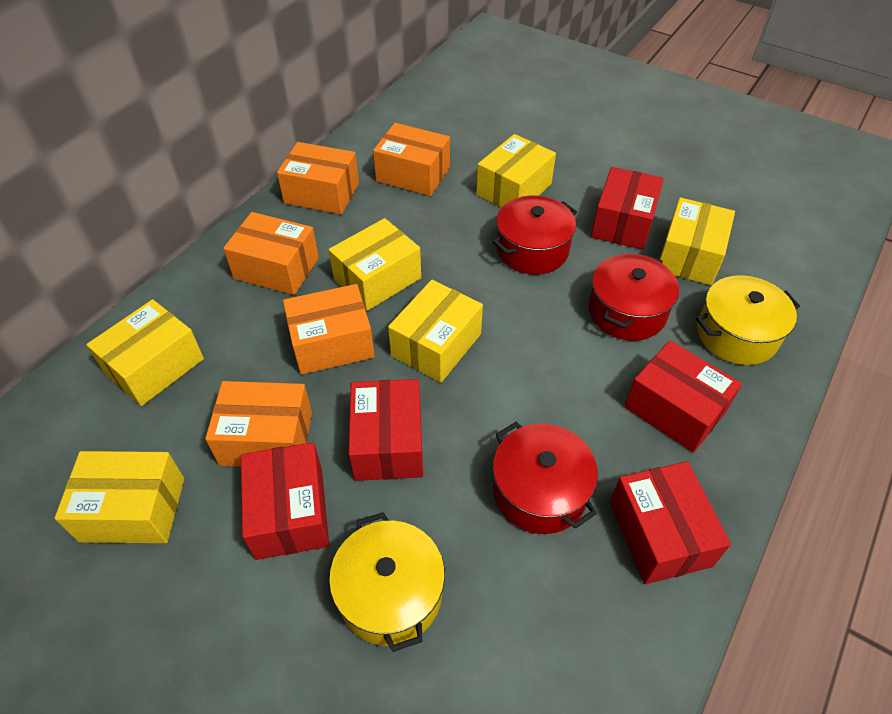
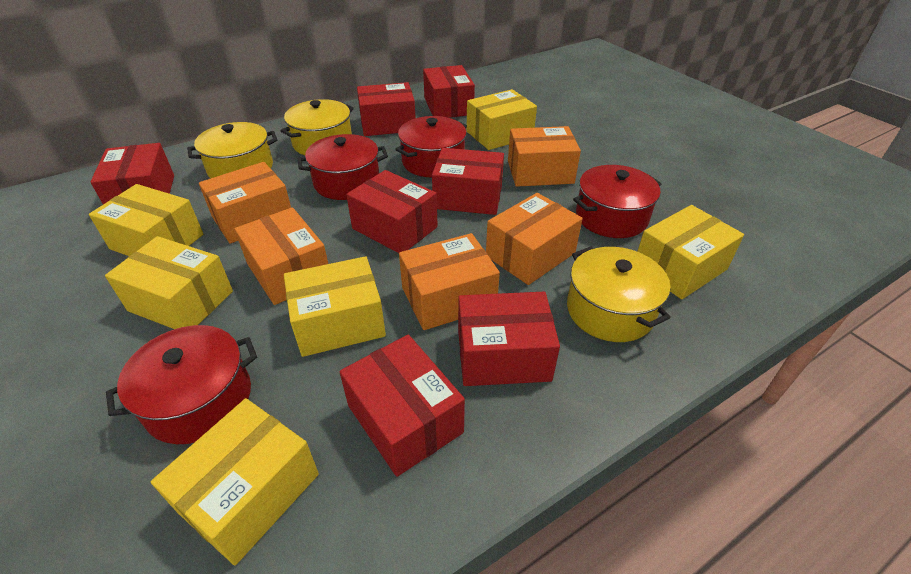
red box: [241,442,329,560] [348,379,423,481] [591,167,664,250] [610,461,731,584] [625,340,742,453] = 5 -> [90,143,174,204] [340,334,465,477] [346,170,438,253] [357,82,416,136] [423,65,475,118] [432,148,504,215] [458,292,560,386] = 7
red pot: [493,195,577,274] [493,422,598,534] [589,253,679,341] = 3 -> [106,325,257,444] [298,134,388,200] [395,116,467,177] [573,165,661,238] = 4
yellow pot: [329,512,445,652] [696,275,800,365] = 2 -> [187,122,278,179] [281,99,354,155] [567,246,671,342] = 3

